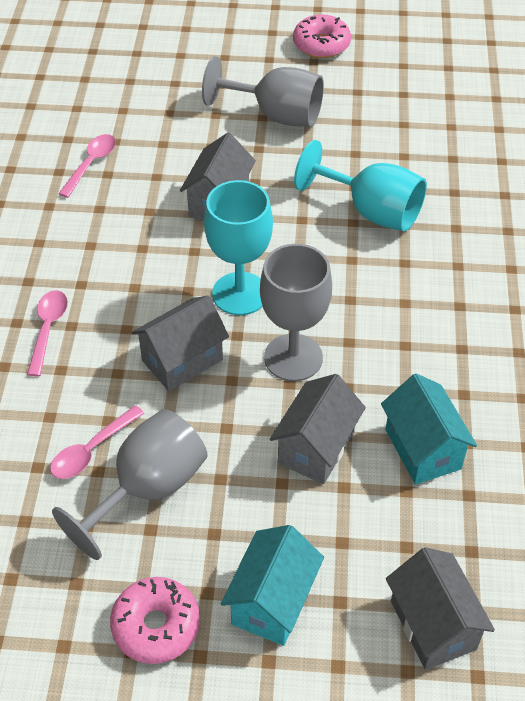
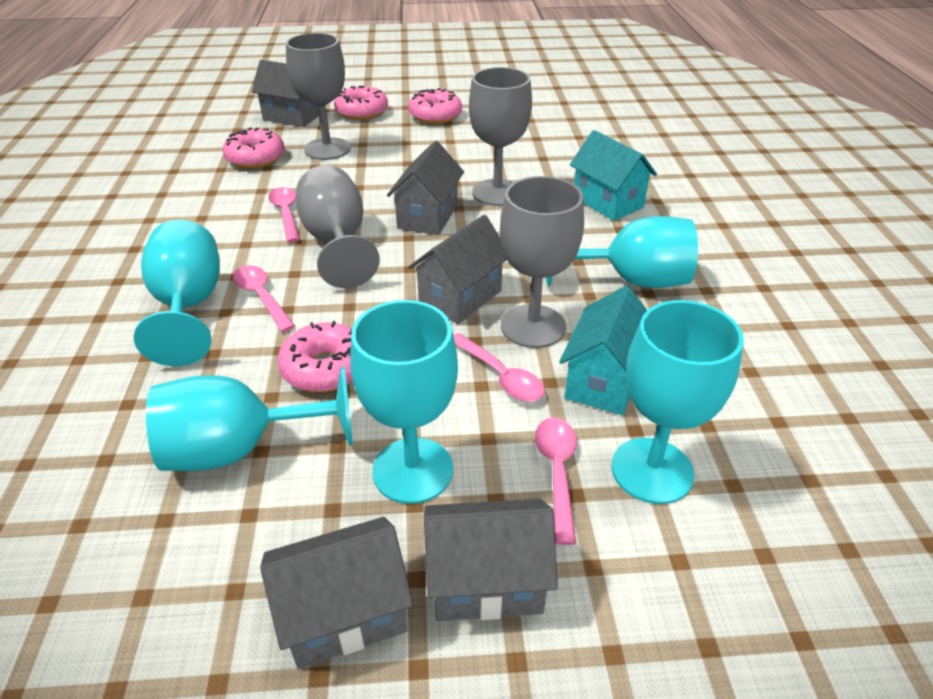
grey goblet: [52,409,208,560] [202,56,324,127] [260,244,332,381] = 3 -> [286,33,351,160] [296,165,380,288] [469,67,532,206] [500,176,584,348] = 4
grey house: [131,295,229,391] [180,133,256,221] [270,374,366,484] [386,547,495,670] = 4 -> [252,60,319,127] [260,517,413,669] [387,141,464,235] [408,215,507,324] [424,499,558,621] = 5
pink donut: [110,577,200,664] [293,15,351,58] = 2 -> [222,127,285,168] [277,321,353,392] [334,86,388,120] [408,88,462,124] = 4
pink spoon: [27,290,68,377] [50,405,144,479] [58,134,116,198] = 3 -> [233,265,295,332] [268,187,300,242] [454,333,545,402] [535,417,577,545] = 4
turquoise goblet: [204,180,273,315] [294,140,427,231] = 2 -> [134,220,220,366] [146,366,353,471] [350,300,458,504] [546,216,698,288] [611,300,744,504] = 5

